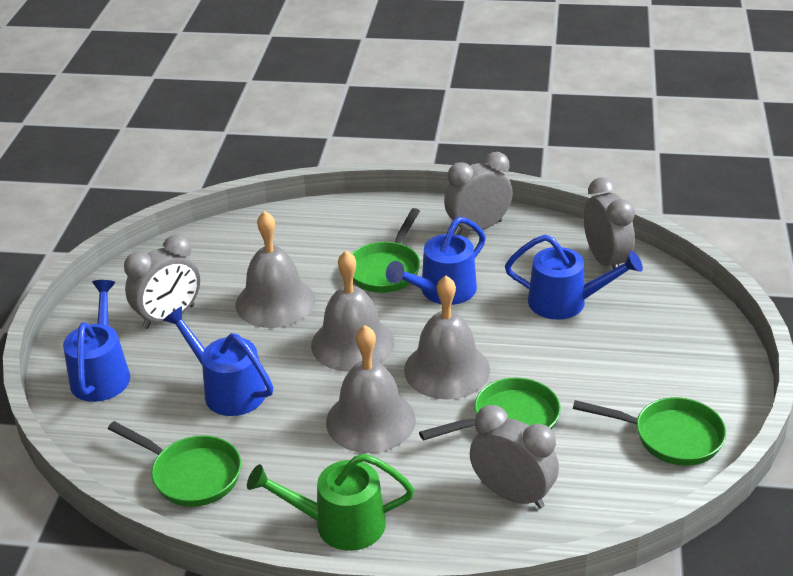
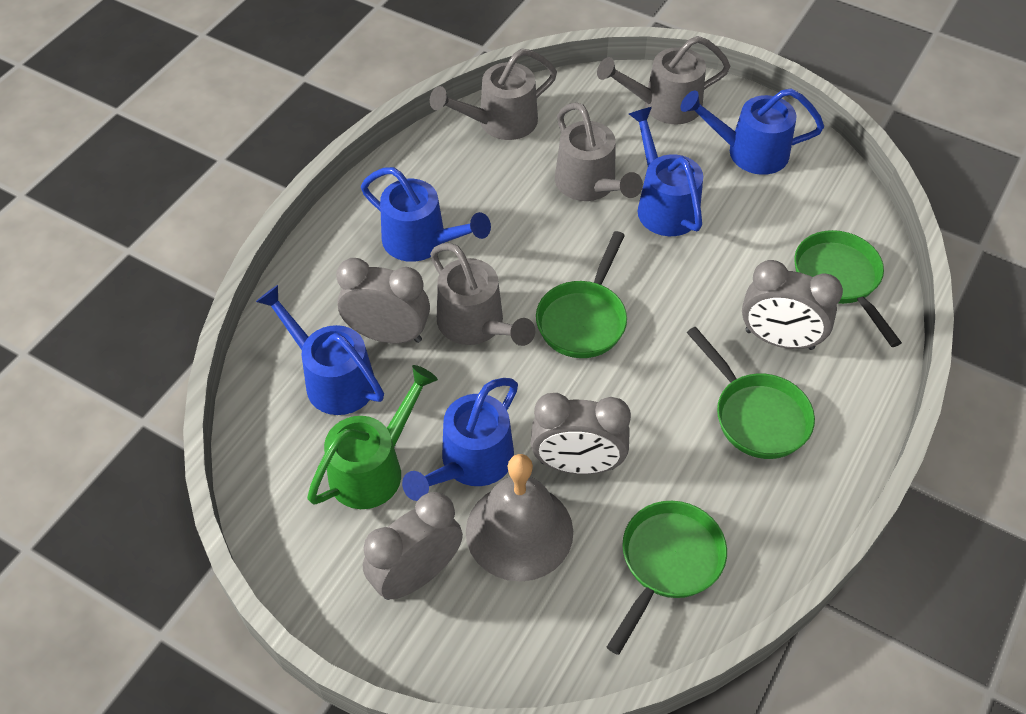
blue watering can: [63,280,130,402] [163,306,273,416] [386,217,486,305] [505,235,643,320] = 4 -> [256,285,384,415] [361,167,491,262] [402,378,518,501] [629,107,703,236] [680,88,824,175] = 5
grey bell: [236,211,315,328] [311,250,394,372] [326,325,416,453] [404,276,490,400] = 4 -> [466,454,573,582] = 1
grey watering can: none = 0 -> [430,49,557,140] [430,243,535,346] [555,102,643,201] [597,36,730,125] = 4

